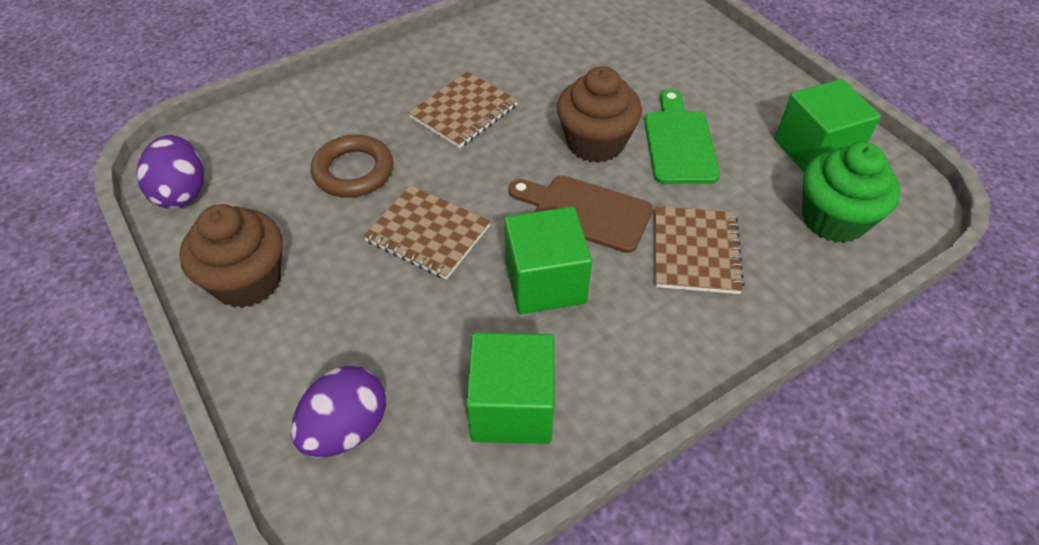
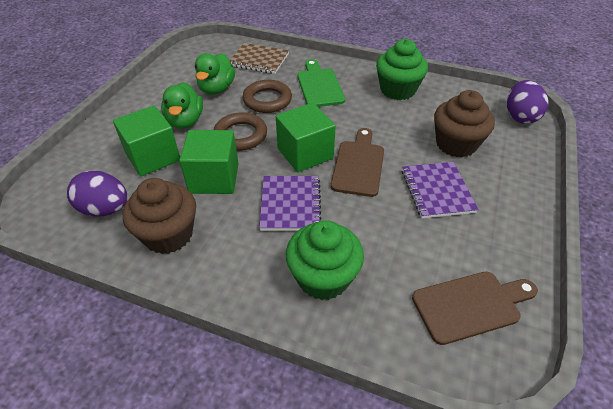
brown cutting board: [508,175,653,253] = 1 -> [331,128,384,197] [412,272,538,345] = 2
brown notebook: [363,185,491,280] [408,71,518,148] [655,206,745,294] = 3 -> [229,43,289,74] = 1
brown ring: [311,135,394,198] = 1 -> [214,112,267,151] [242,80,292,113] = 2
green cupcake: [802,142,901,243] = 1 -> [286,220,364,300] [376,39,428,100] = 2
green duck: none = 0 -> [161,82,203,129] [195,53,235,95] = 2
purple notebook: none = 0 -> [259,176,322,231] [402,162,479,218] = 2

